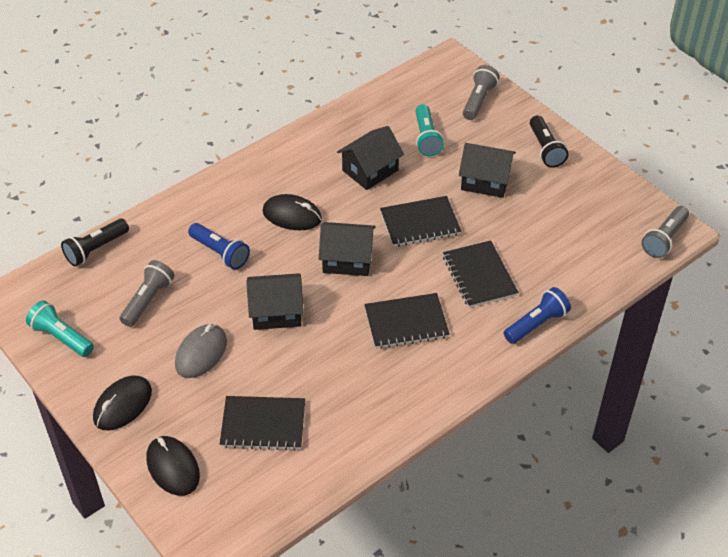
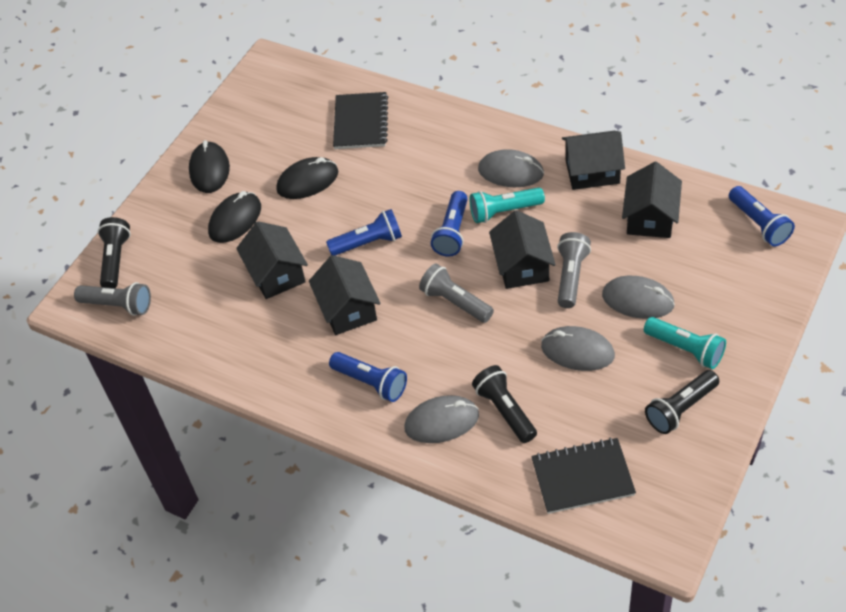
black flashlight: [61,219,129,266] [530,115,568,168] = 2 -> [98,217,131,288] [472,365,537,443] [645,370,719,434] = 3
black house: [246,273,304,330] [319,222,375,276] [337,126,404,190] [459,143,516,198] = 4 -> [236,221,308,299] [309,255,381,335] [489,210,556,289] [562,131,625,190] [622,162,682,238] = 5
black notebook: [220,396,305,451] [364,293,450,349] [380,196,461,247] [443,240,519,308] = 4 -> [333,92,388,149] [531,438,636,514] = 2
blue flashlight: [188,223,250,270] [504,287,571,344] = 2 -> [326,209,402,256] [329,352,407,402] [431,191,468,257] [729,186,795,246] = 4
grey mouse: [175,324,227,378] = 1 -> [404,395,479,443] [478,149,544,187] [541,326,615,371] [602,276,675,319] = 4

